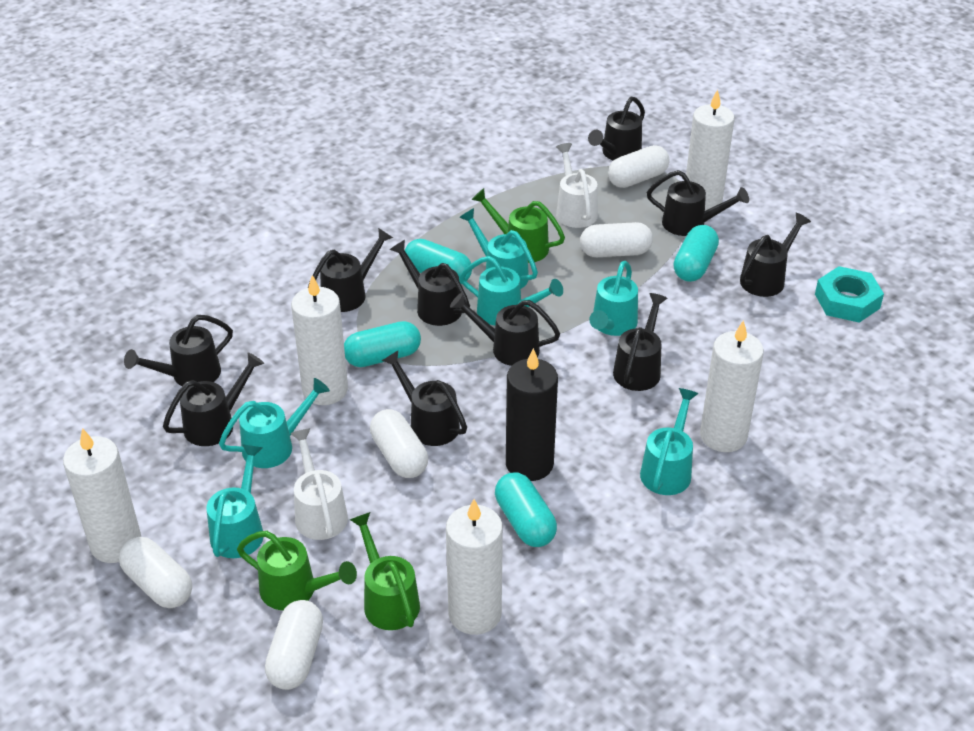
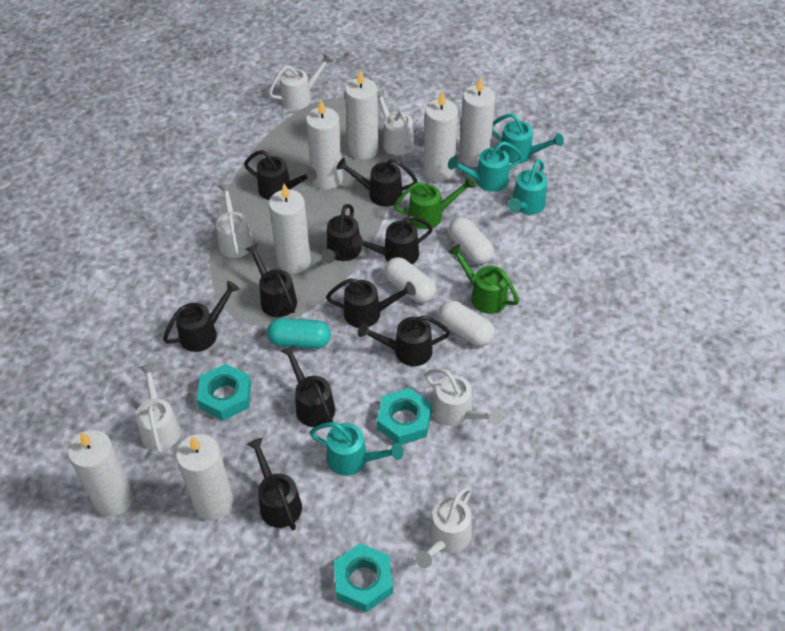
black candle: [506,348,558,481] = 1 -> none = 0
green watering can: [237,531,357,610] [350,512,420,630] [471,188,565,263] = 3 -> [394,176,475,229] [448,244,519,314] = 2
turquoise capsule: [344,321,421,367] [405,239,472,284] [495,472,557,547] [673,225,719,282] = 4 -> [267,318,331,349] = 1
turquoise nut: [815,266,884,323] = 1 -> [197,364,251,420] [334,543,393,612] [377,388,432,445] = 3
turquoise watering can: [207,444,264,558] [219,378,330,468] [459,208,538,289] [460,256,563,325] [589,261,638,336] [640,388,699,495] = 6 -> [310,422,403,476] [448,141,523,192] [492,113,564,164] [508,159,547,214] = 4
white candle: [63,428,141,563] [291,275,348,405] [446,499,503,635] [686,89,735,211] [700,320,764,452] = 5 -> [68,430,134,517] [176,434,234,521] [269,184,311,274] [306,100,343,190] [345,70,379,160] [424,91,458,181] [459,77,495,167] = 7
white capsule: [119,537,192,608] [265,600,323,690] [370,409,428,478] [580,222,653,257] [608,145,670,188] = 5 -> [384,257,436,303] [438,300,495,346] [448,217,494,264] = 3
white watering can: [290,428,348,540] [556,143,598,228] = 2 -> [135,364,181,453] [216,184,253,258] [269,53,333,110] [377,89,415,155] [415,486,472,568] [425,369,502,426] = 6

